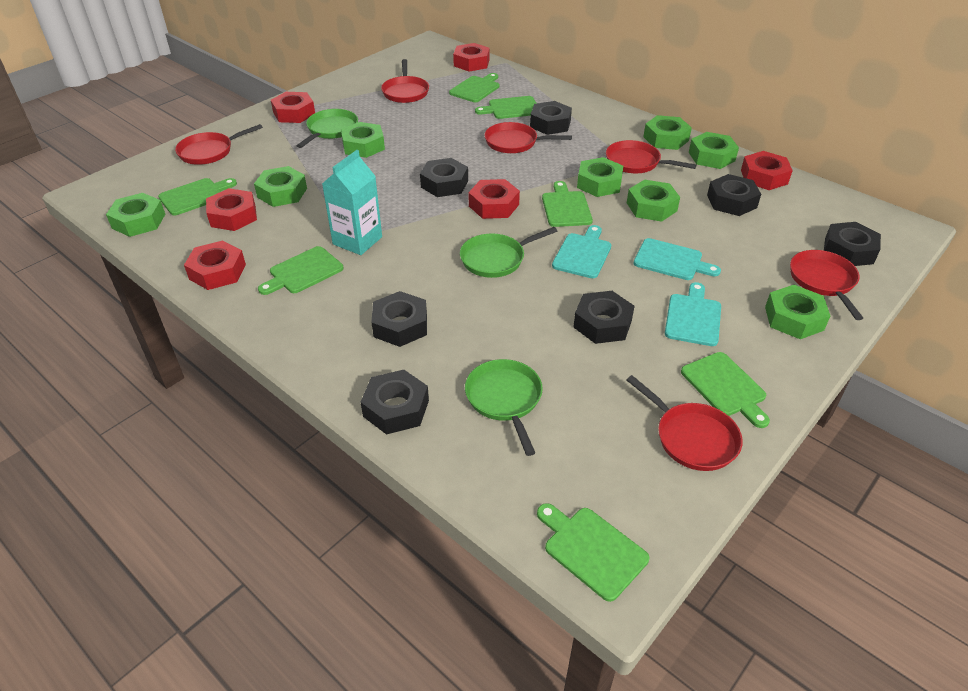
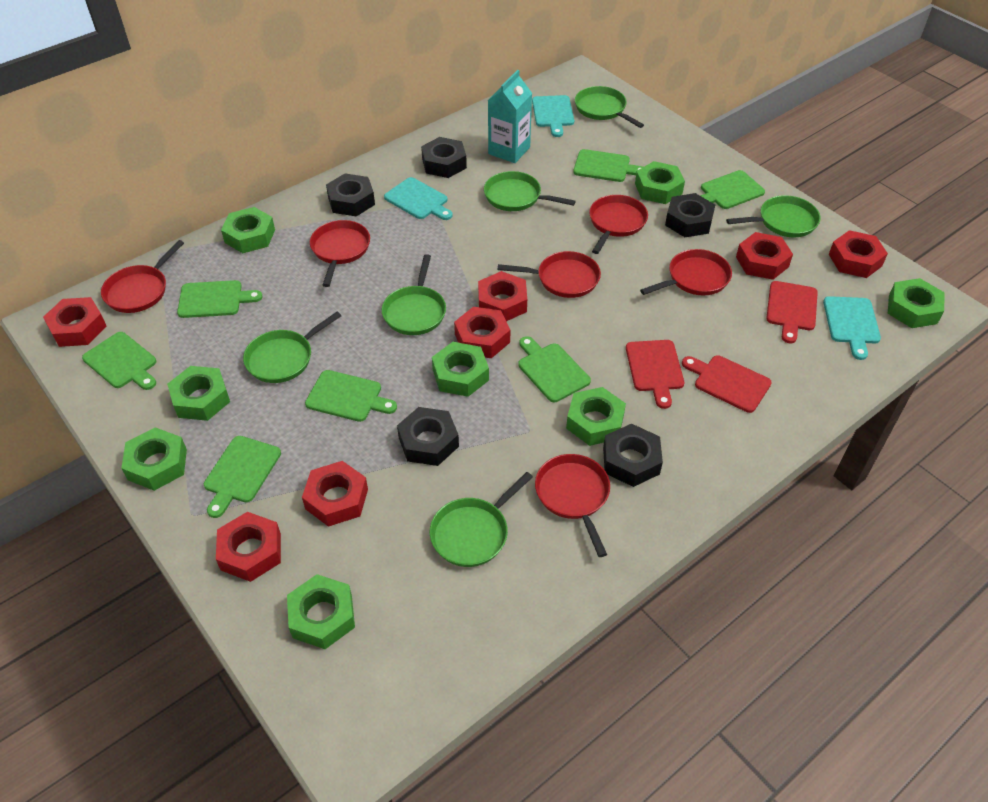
black nut: [361,370,429,435] [371,291,427,347] [420,158,468,197] [530,101,572,135] [573,291,634,344] [707,174,761,216] [824,222,881,266] = 7 -> [326,174,375,216] [397,407,459,466] [421,137,467,178] [603,423,663,487] [665,193,715,237] = 5
green pan: [297,109,358,148] [460,227,557,278] [465,359,543,456] = 3 -> [243,312,341,383] [382,254,446,335] [430,472,533,567] [484,171,576,211] [575,86,644,128] [726,195,820,237] = 6
red cutting board: none = 0 -> [626,340,684,409] [682,355,772,413] [766,281,818,343] = 3
red nut: [184,241,246,290] [206,188,257,231] [271,92,315,123] [453,43,490,72] [468,179,520,219] [741,151,793,190] = 6 -> [43,297,107,347] [216,512,281,582] [302,461,368,527] [454,307,510,358] [478,271,527,321] [736,232,793,280] [829,230,888,278] = 7

